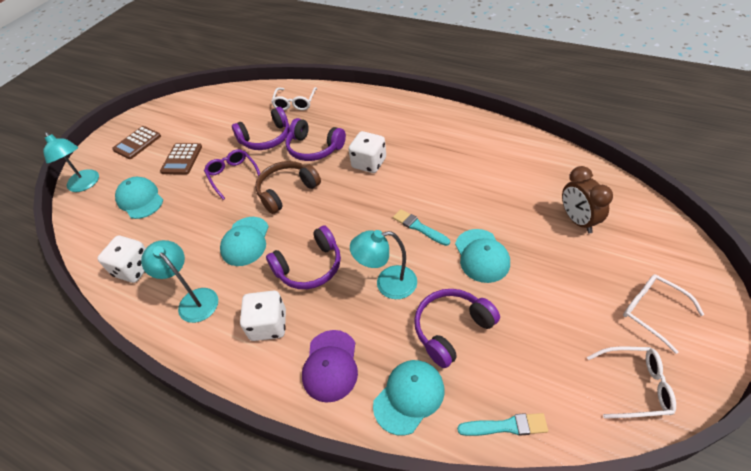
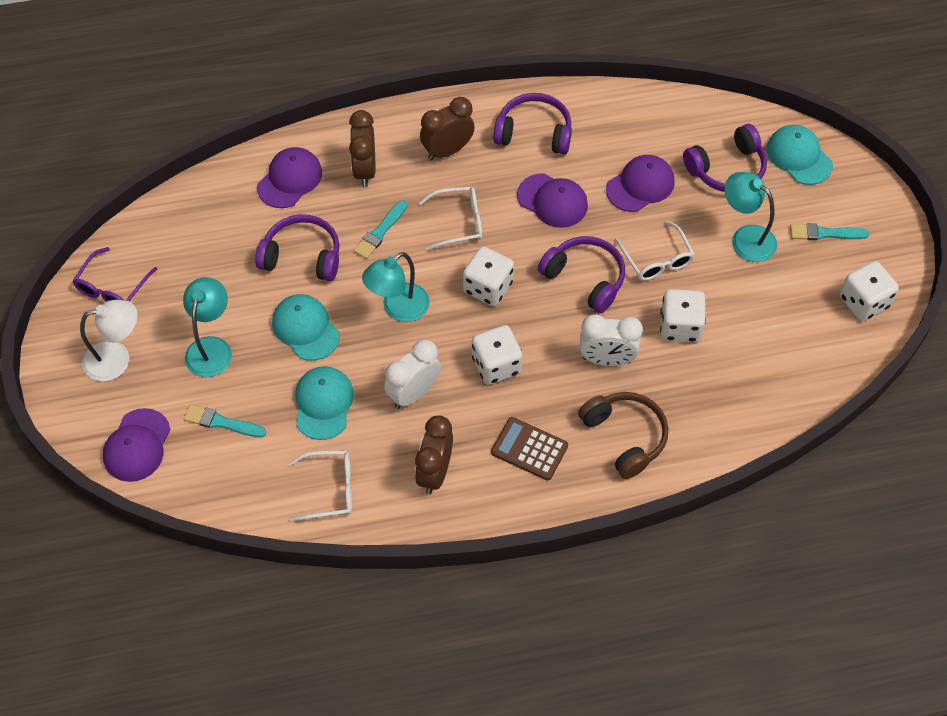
brown calculator: [112,126,161,159] [160,143,202,175] = 2 -> [491,417,568,480] = 1
brown clock: [562,166,613,234] = 1 -> [349,110,375,187] [415,415,453,494] [420,97,475,160] = 3
purple cap: [302,330,358,403] = 1 -> [103,408,170,482] [257,147,322,208] [517,173,588,228] [606,155,675,212] = 4
turquoise brush: [393,209,450,246] [457,413,548,436] = 2 -> [184,405,266,437] [353,200,407,259] [790,223,869,240] = 3
turquoise cap: [115,177,163,219] [220,217,269,266] [373,360,445,435] [455,229,510,283] = 4 -> [272,294,340,361] [295,366,354,440] [767,125,833,185] = 3
white clock: none = 0 -> [384,339,441,409] [580,314,643,366] = 2
white dice: [97,236,146,283] [240,290,286,341] [348,131,386,173] = 3 -> [463,247,514,306] [472,325,523,385] [660,289,706,342] [840,261,899,321] = 4
white lamp: none = 0 -> [80,300,137,381] = 1

